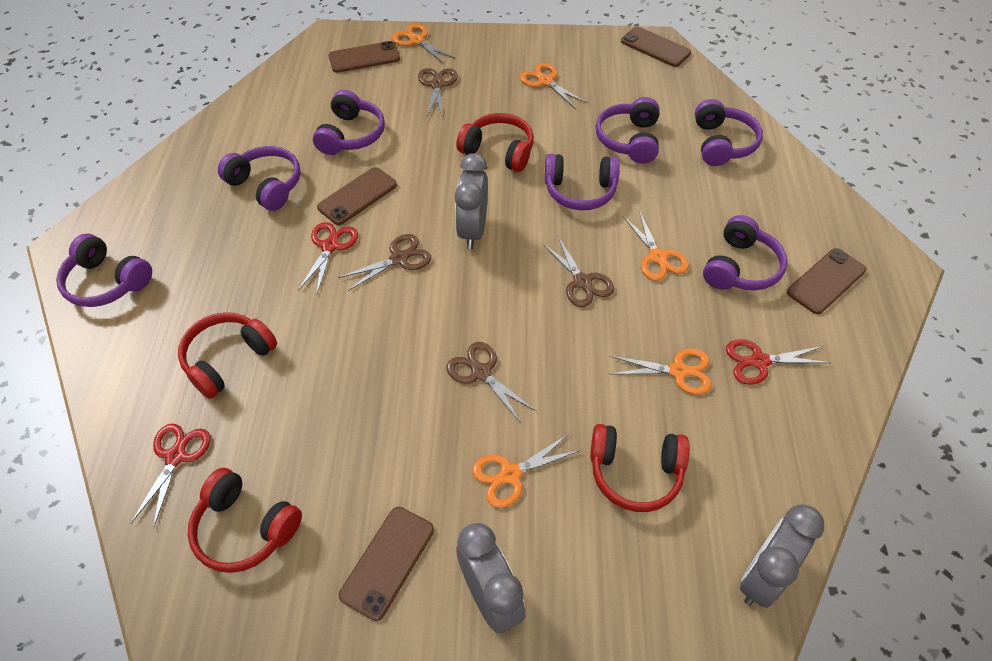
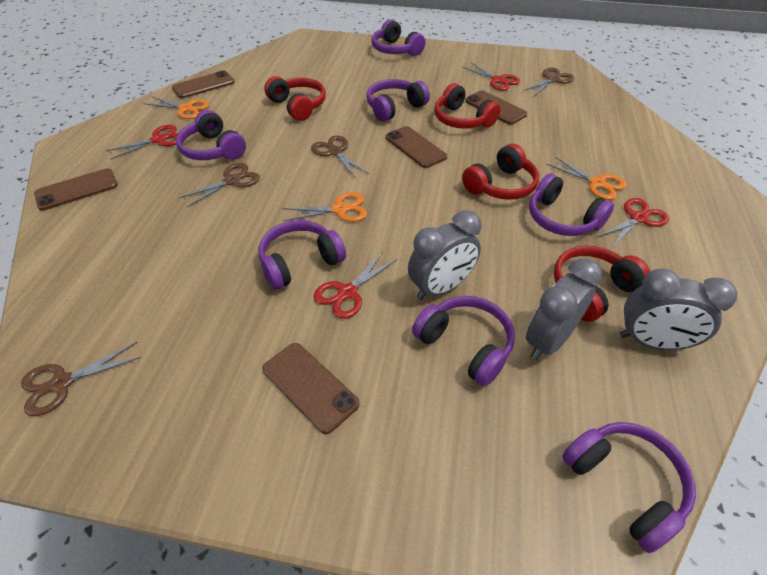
orange scissors: [392,24,456,64] [472,433,581,508] [520,63,587,109] [609,349,712,395] [623,211,689,281] = 5 -> [143,96,209,119] [282,192,367,222] [546,156,627,200] = 3
red scissors: [130,424,211,529] [298,222,358,295] [726,339,831,385] = 3 -> [106,125,178,159] [314,252,397,319] [463,62,520,91] [597,198,669,248] = 4

